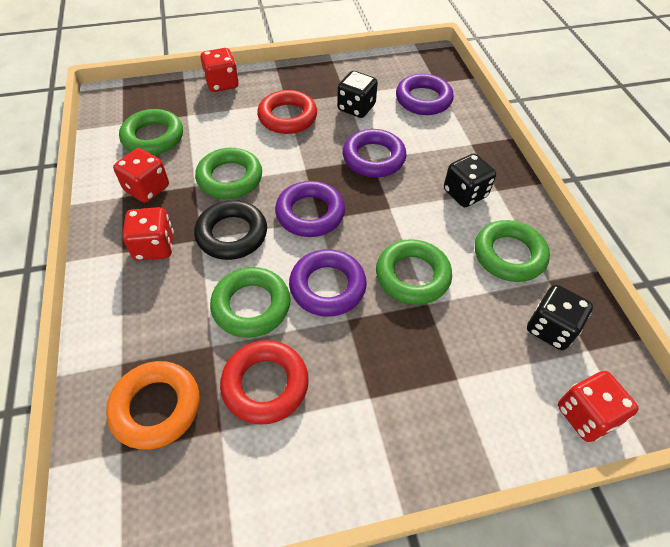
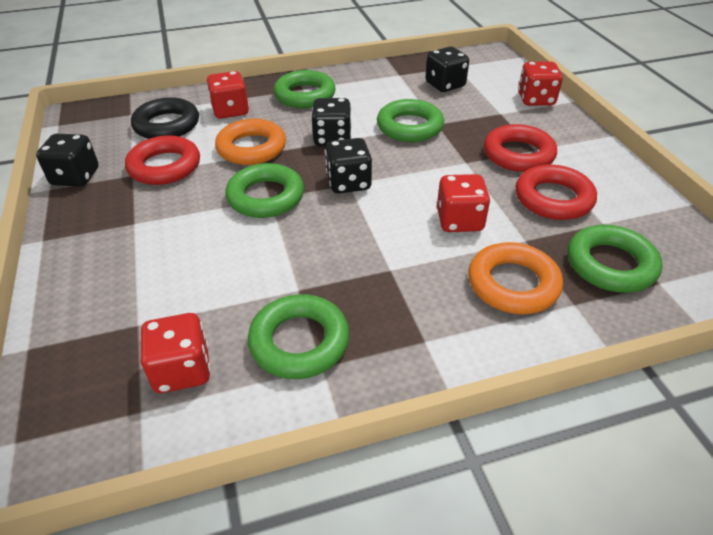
black dice: [337,71,378,118] [444,153,496,207] [527,285,593,350] = 3 -> [36,134,99,187] [311,98,352,146] [325,138,372,194] [425,47,469,92] = 4
orange ring: [106,361,200,450] = 1 -> [215,119,286,165] [469,242,563,314] = 2
purple ring: [275,181,345,237] [289,249,367,317] [343,129,407,177] [396,74,454,115] = 4 -> none = 0
red ring: [220,340,309,425] [257,90,317,134] = 2 -> [125,135,200,185] [484,124,557,172] [516,164,597,220] = 3

